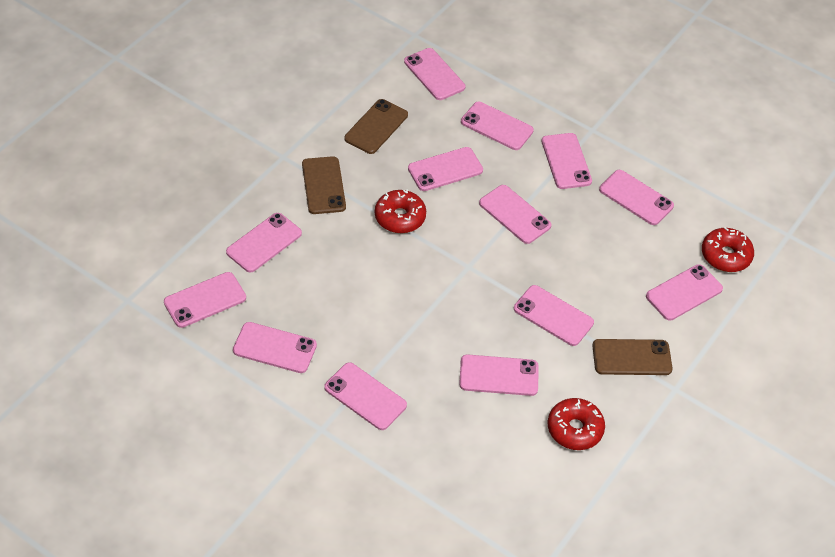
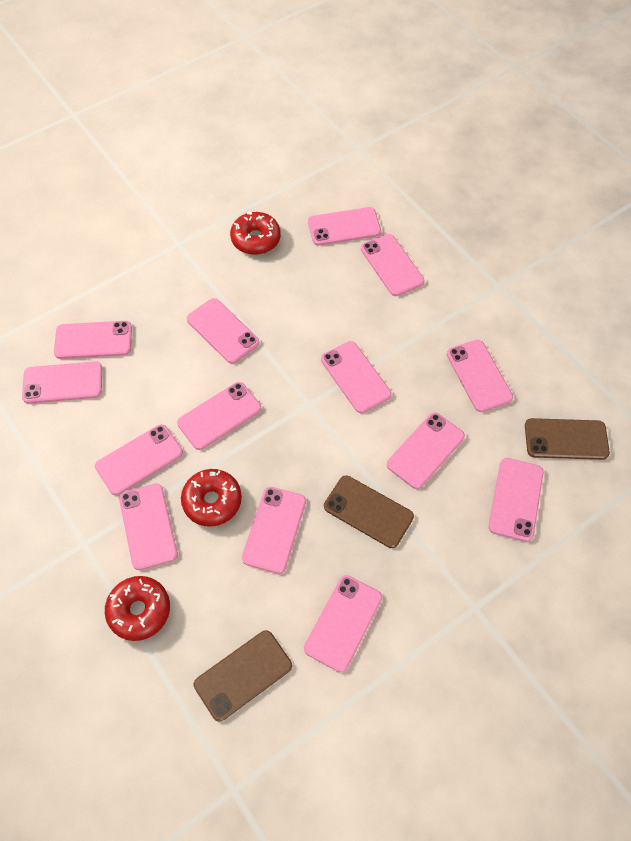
pink phone: [164,272,246,328] [226,213,302,273] [233,322,317,373] [324,362,407,430] [404,48,465,100] [408,147,483,191] [459,354,539,396] [461,102,534,150] [479,185,552,244] [514,285,594,346] [541,133,592,189] [599,170,674,225] [646,264,723,321] = 13 -> [22,361,102,404] [54,321,132,359] [95,424,183,495] [119,483,178,570] [177,382,261,450] [187,298,259,364] [242,487,306,574] [304,575,382,672] [308,207,381,246] [321,341,392,413] [361,234,424,296] [387,412,465,489] [447,340,513,412] [489,458,544,542] = 14

